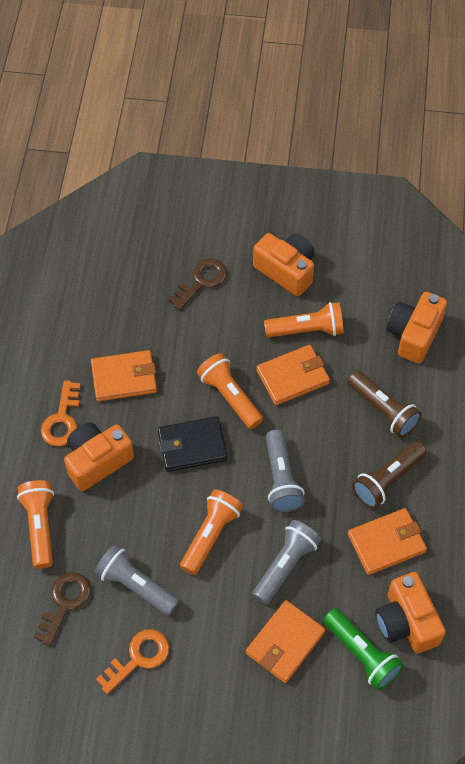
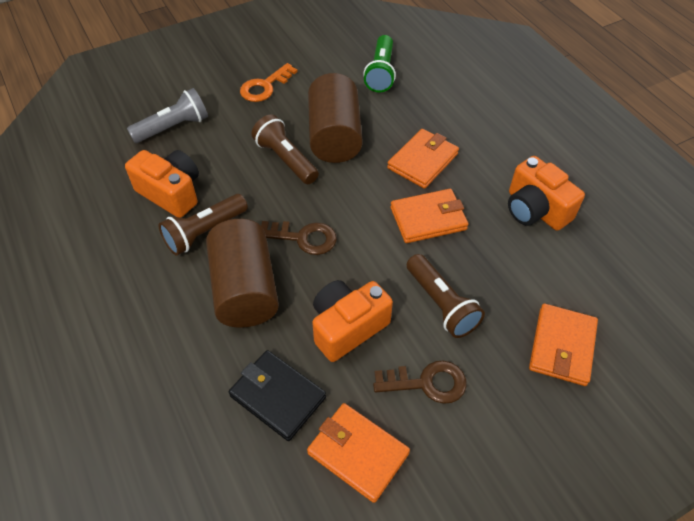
brown cylinder: none = 0 -> [206,219,279,328] [308,73,363,163] = 2
brown flashlight: [347,370,422,438] [352,441,427,509] = 2 -> [159,194,248,256] [251,115,319,184] [407,254,485,338] = 3
grey flashlight: [95,545,179,616] [252,520,321,605] [266,429,305,512] = 3 -> [127,88,208,143] = 1
orange camera: [64,422,134,491] [253,233,314,296] [375,572,446,653] [386,292,447,364] = 4 -> [125,150,199,218] [312,280,393,362] [508,156,585,231] = 3
orange flashlight: [17,480,54,569] [180,489,243,575] [197,353,263,429] [264,302,344,337] = 4 -> none = 0
orange key: [41,380,80,446] [96,629,169,694] = 2 -> [240,63,298,102] = 1

